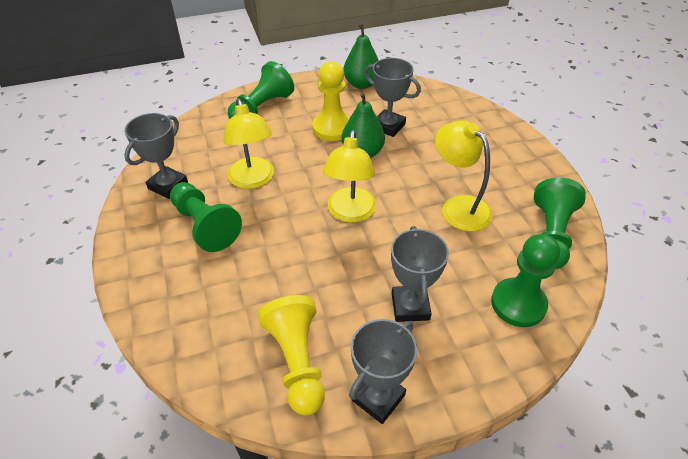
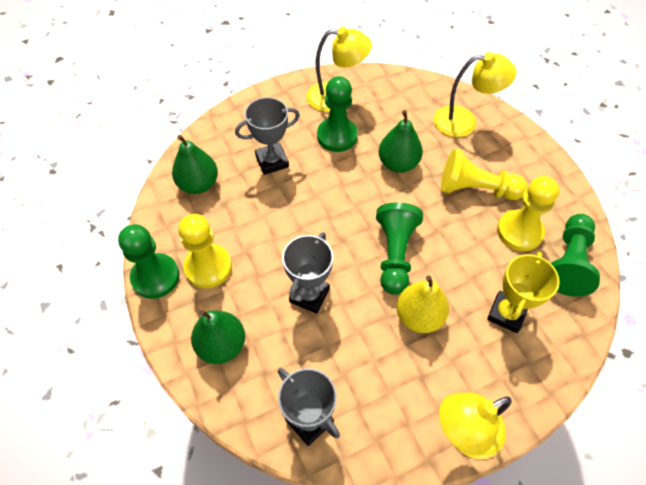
green pear: [341,92,385,158] [343,24,379,89] = 2 -> [172,135,218,194] [191,310,245,364] [378,110,423,173] = 3
grey trophy: [124,113,188,199] [349,319,417,424] [364,58,421,137] [391,226,449,322] = 4 -> [235,97,300,175] [278,368,340,446] [282,232,333,314] = 3
yellow pawn: [258,295,325,416] [312,61,350,141] = 2 -> [178,214,232,288] [441,149,527,200] [497,176,559,251] = 3
yellow pear: none = 0 -> [397,275,449,333] = 1
yellow trophy: none = 0 -> [487,252,560,333] = 1

